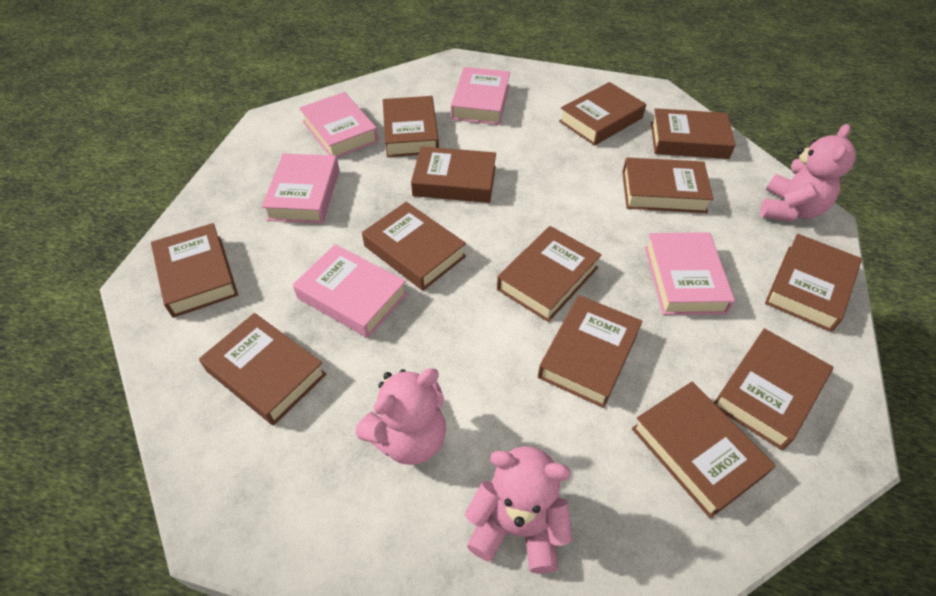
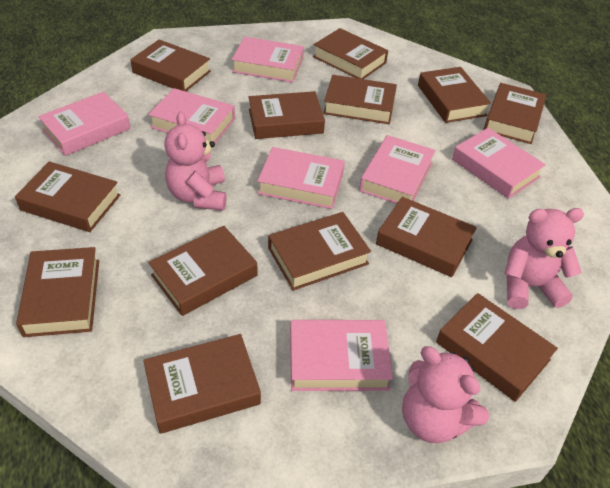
pink book: [262,153,339,223] [293,244,407,338] [299,92,379,158] [451,67,510,125] [645,232,735,315] = 5 -> [38,92,131,156] [148,88,235,144] [232,37,304,83] [257,147,345,209] [290,320,393,391] [359,135,436,204] [452,128,546,199] = 7

